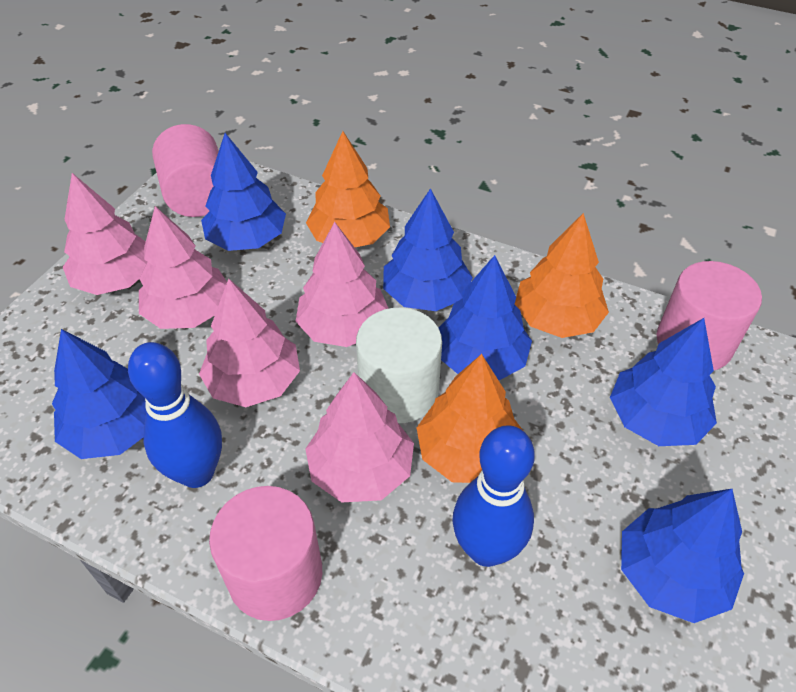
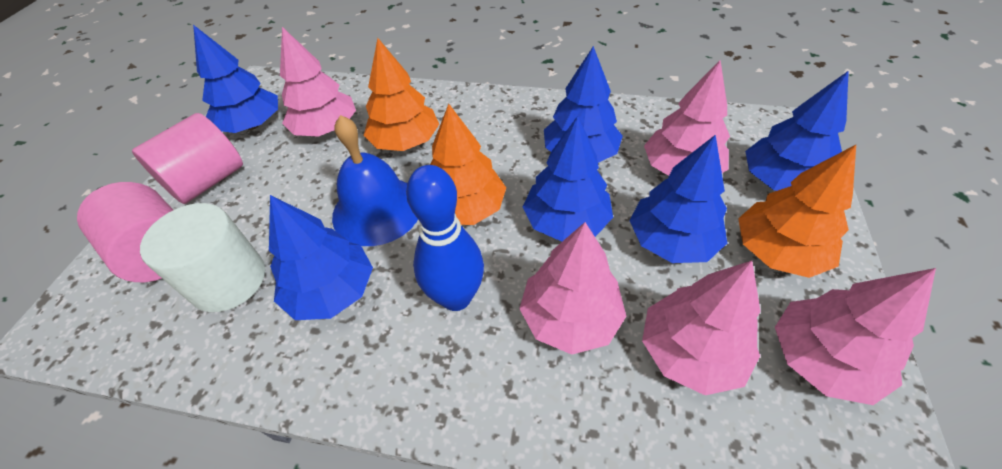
blue bell: none = 0 -> [332,115,418,246] = 1
blue bowling pin: [128,342,222,488] [452,425,535,567] = 2 -> [406,165,484,311] = 1
pink cylinder: [152,124,219,217] [209,486,322,621] [657,261,762,370] = 3 -> [77,182,173,282] [132,113,243,204] = 2

